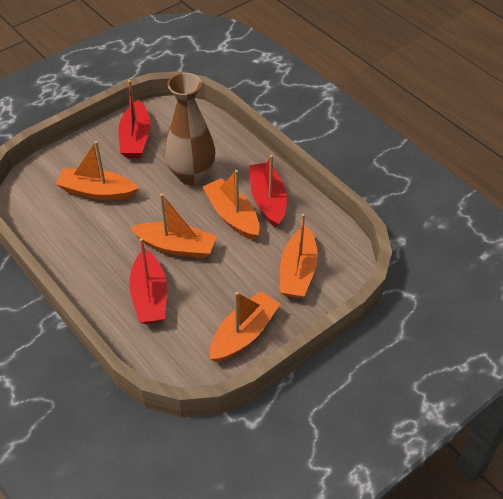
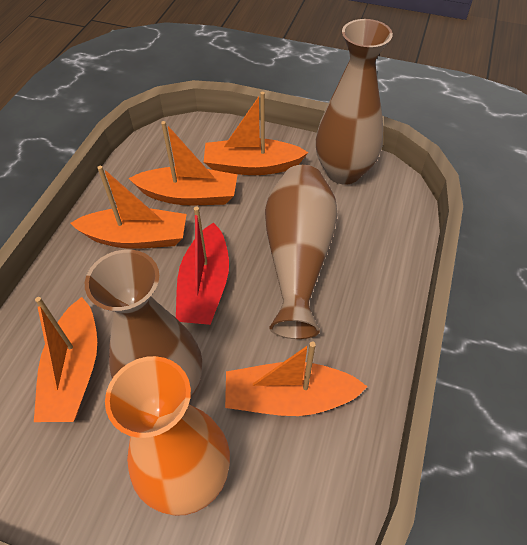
brown vase: [165,73,215,185] = 1 -> [85,250,202,398] [265,165,338,339] [316,19,393,185] = 3
orange vase: none = 0 -> [105,356,230,516] = 1
red boat: [118,80,151,158] [129,238,167,324] [249,155,287,228] = 3 -> [176,207,229,325] = 1

